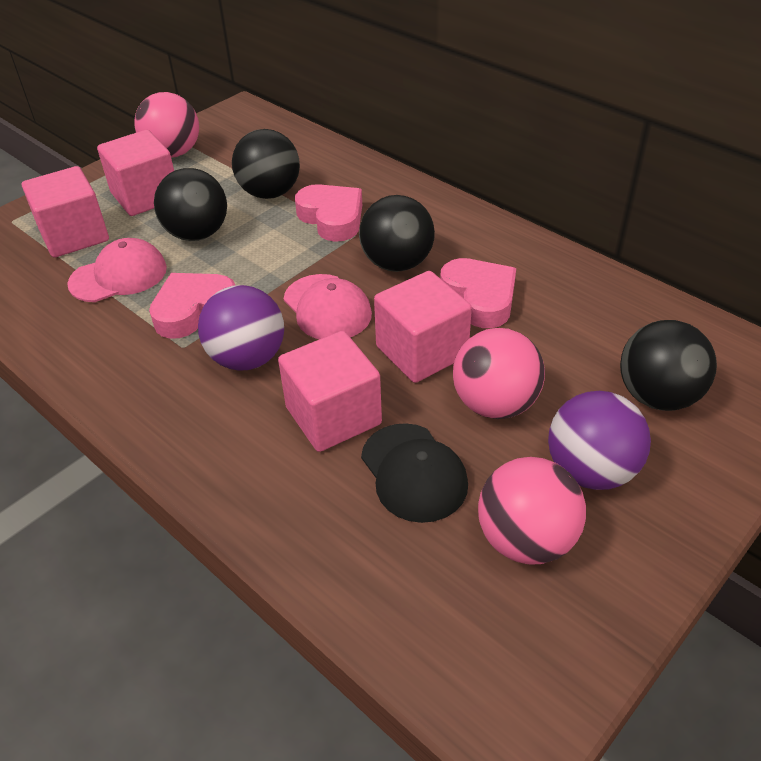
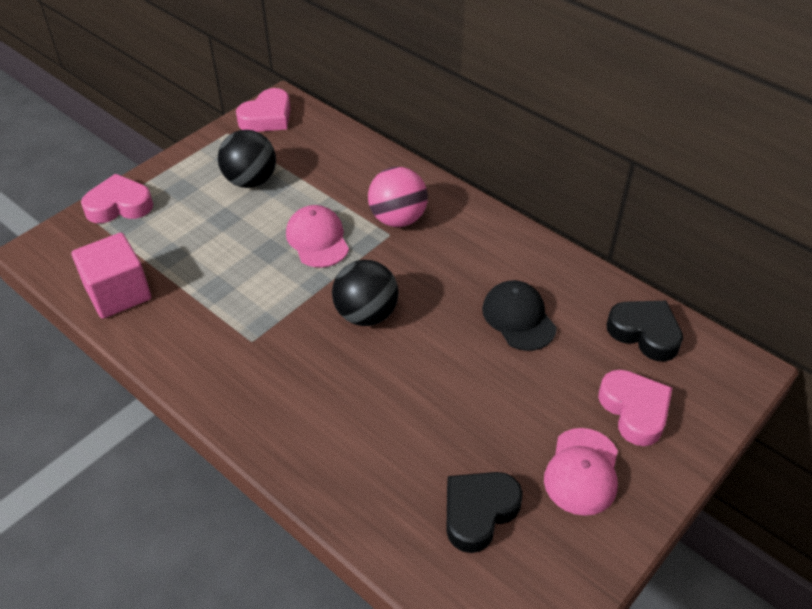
black ball: [154,168,227,241] [232,129,300,199] [359,195,435,272] [620,320,717,411] = 4 -> [218,130,276,188] [332,260,399,326] = 2
black heart: none = 0 -> [446,472,523,553] [607,301,683,362] = 2
pink ball: [134,92,199,157] [453,328,545,419] [478,457,586,565] = 3 -> [368,167,428,227] = 1
pink cube: [22,166,109,258] [97,130,174,216] [278,331,382,452] [374,271,472,383] = 4 -> [71,233,151,319] = 1
purple ball: [198,285,284,371] [548,391,651,490] = 2 -> none = 0

